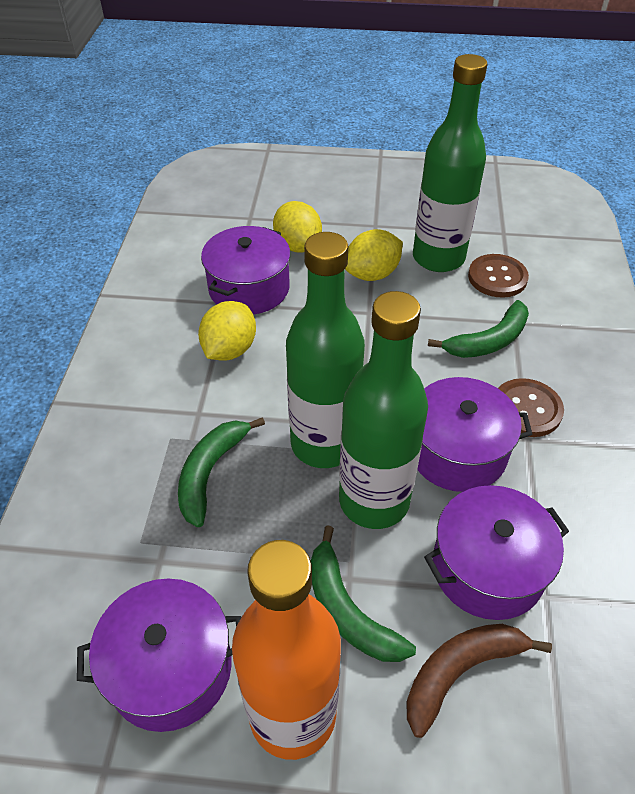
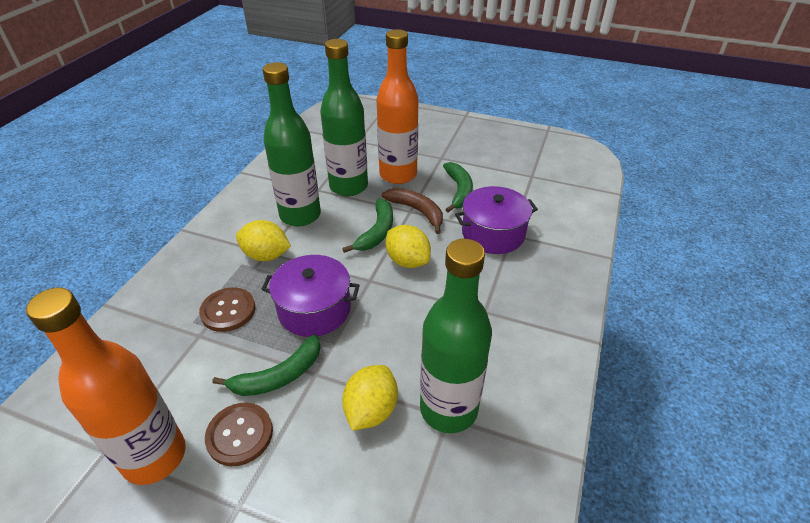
orange bottle: [232,540,341,760] = 1 -> [26,287,186,485] [377,29,419,184] = 2
purple pot: [77,579,241,732] [201,226,290,314] [417,377,532,492] [424,485,569,620] = 4 -> [261,255,360,337] [455,186,538,254] = 2

